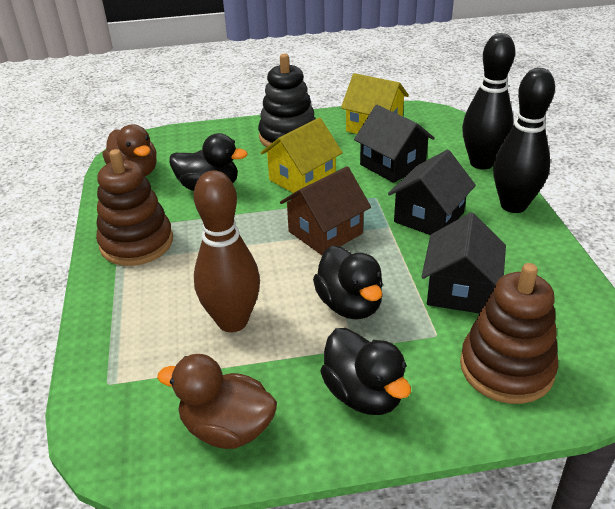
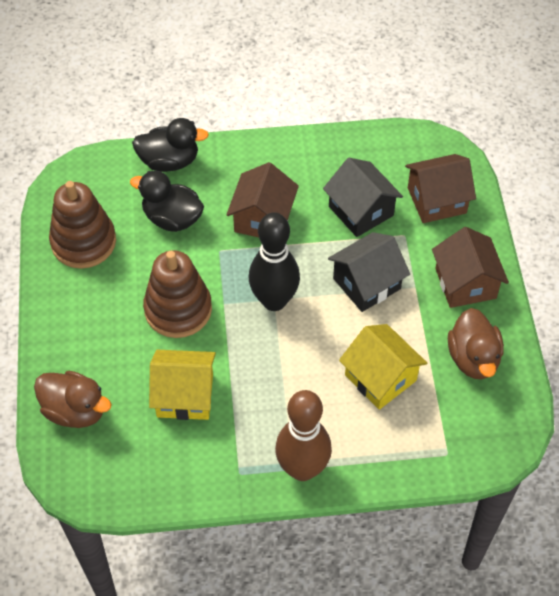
black bowling pin: [462,33,515,169] [493,68,555,213] = 2 -> [249,212,300,311] = 1
black duck: [169,133,248,191] [313,245,383,320] [320,328,411,415] = 3 -> [130,171,204,232] [132,118,209,172] = 2
black house: [354,105,435,183] [388,150,476,235] [421,213,506,313] = 3 -> [323,158,403,237] [328,232,410,312] = 2
black stacking toy: [258,54,316,147] = 1 -> none = 0
brown house: [280,167,371,255] = 1 -> [226,162,299,237] [405,154,476,223] [432,227,509,308] = 3

